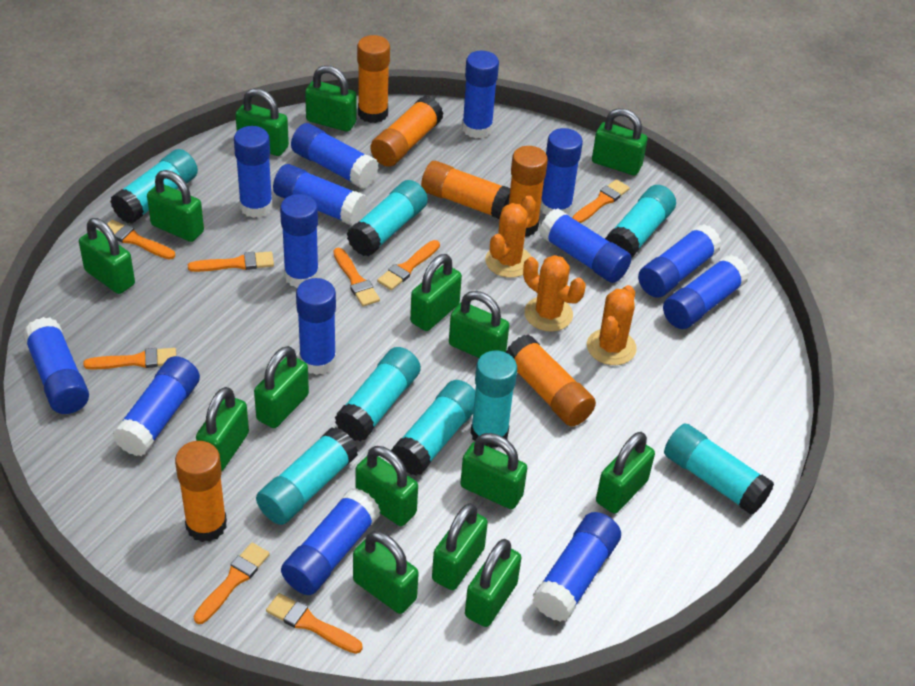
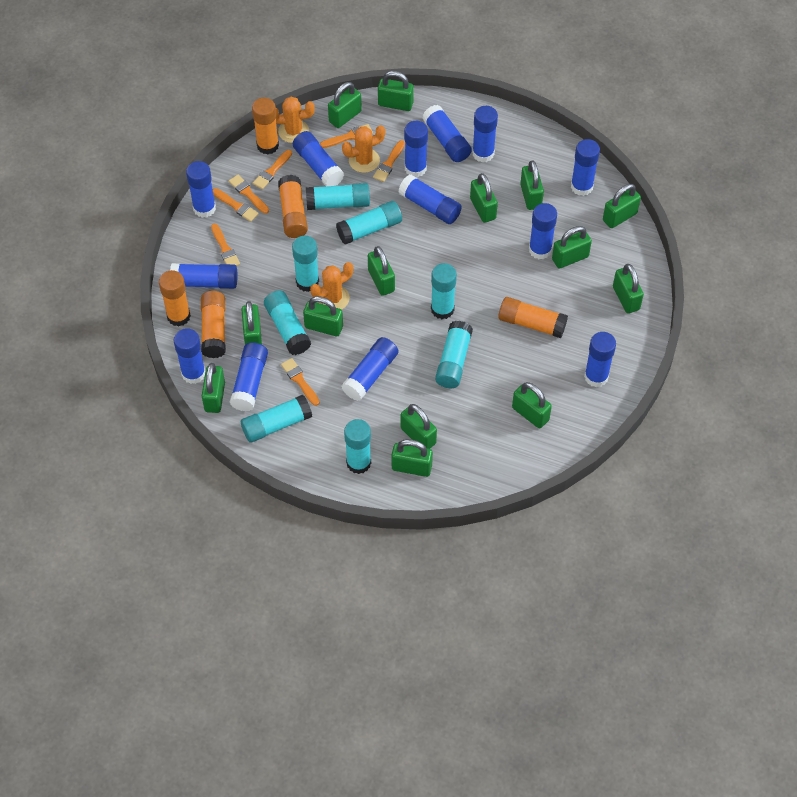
blue glue stick: [23,317,89,414] [112,356,200,456] [234,126,273,218] [273,164,367,226] [280,194,319,288] [281,488,380,595] [291,123,379,189] [296,278,336,375] [462,51,499,138] [533,512,621,622] [539,208,632,283] [540,128,583,215] [638,224,722,298] [663,255,749,329] = 14 -> [170,263,237,289] [174,328,205,384] [186,161,216,218] [230,343,268,411] [293,131,344,186] [341,337,398,401] [398,174,462,224] [404,121,428,177] [422,105,472,162] [472,106,498,162] [529,203,557,259] [571,139,600,196] [584,332,616,387] = 13
green padlock: [79,218,135,294] [147,170,204,242] [196,387,249,472] [235,88,289,156] [254,346,309,428] [305,65,356,132] [353,531,419,614] [356,446,418,526] [410,254,462,331] [432,503,488,590] [449,291,509,358] [460,433,527,509] [465,539,521,627] [592,108,647,175] [596,432,655,514] = 15 -> [202,363,225,413] [241,301,262,345] [303,296,343,336] [328,82,362,128] [368,246,395,296] [378,71,414,111] [392,439,433,477] [401,404,437,449] [470,173,498,223] [512,382,552,428] [520,160,544,210] [552,226,592,269] [603,184,641,228] [613,264,644,313] = 14
orange brush: [83,348,176,370] [101,220,175,260] [188,251,274,272] [194,543,270,624] [266,593,363,654] [333,248,380,307] [377,240,440,290] [572,179,630,223] = 8 -> [211,224,240,266] [213,188,259,222] [229,175,269,214] [253,150,292,189] [281,358,320,406] [320,124,373,148] [373,140,405,182] = 7
orange glue stick: [175,441,227,542] [357,35,390,123] [370,96,444,167] [421,161,510,219] [506,334,596,427] [509,146,548,237] = 6 -> [159,270,191,327] [201,291,226,358] [252,98,279,154] [278,175,308,238] [498,297,568,338] = 5

